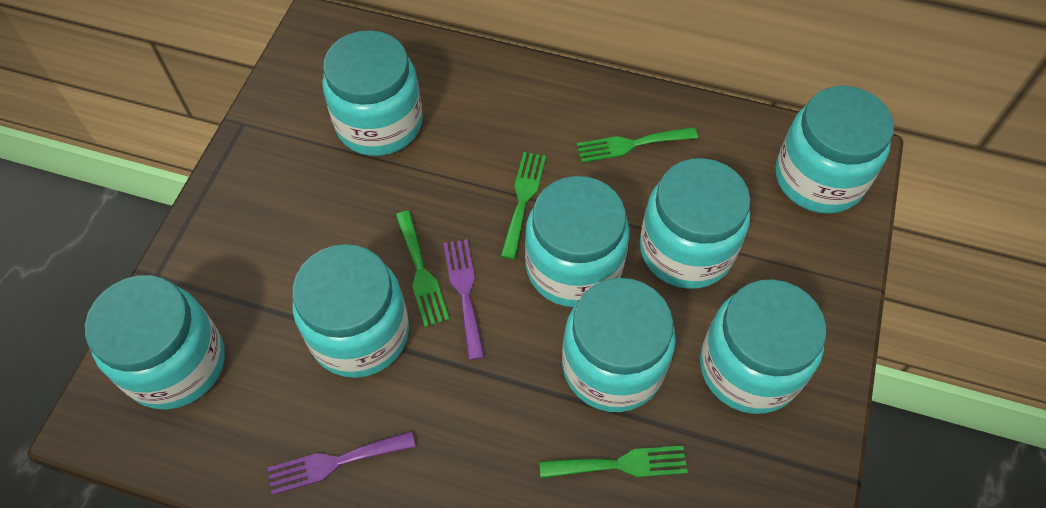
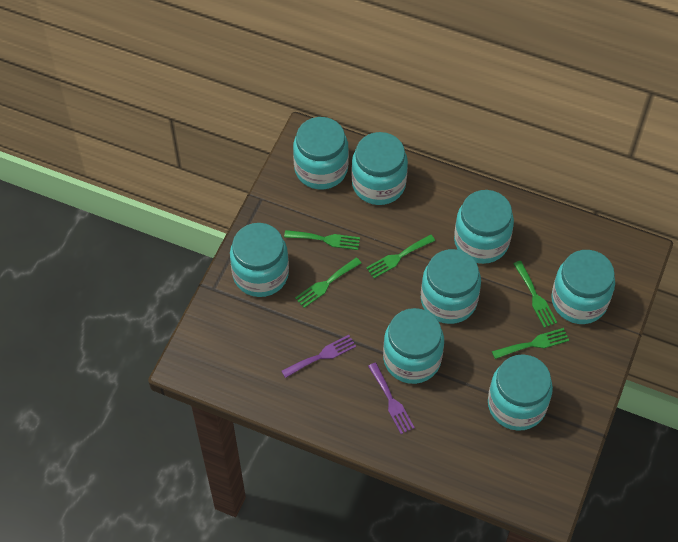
green fork: [396,211,449,327] [501,152,546,259] [539,446,688,478] [577,127,698,163] = 4 -> [284,230,360,250] [295,257,361,308] [366,234,435,278] [492,328,569,359] [513,261,557,328] = 5

